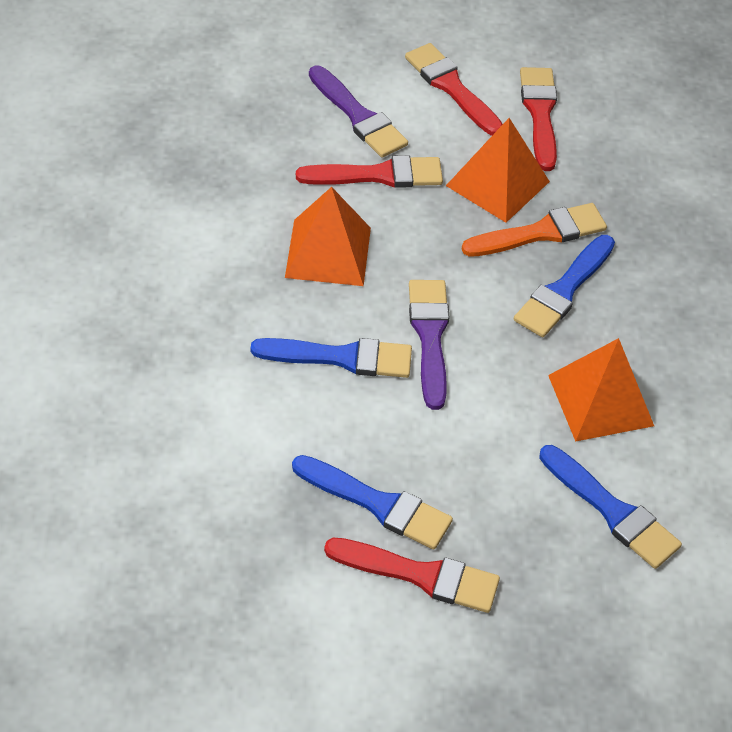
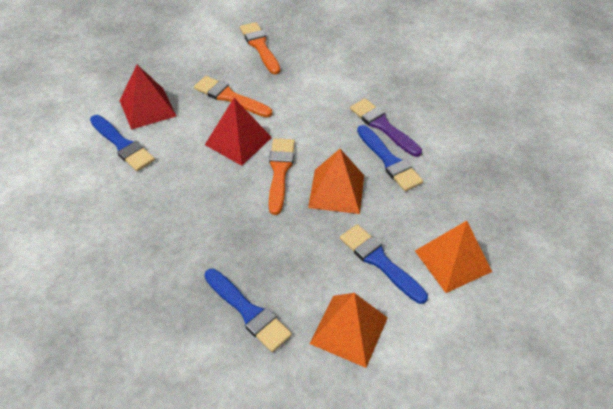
orange brush: [461,203,607,257] = 1 -> [194,76,272,117] [240,22,280,74] [269,138,295,215] = 3
purple brush: [309,65,408,158] [409,280,450,410] = 2 -> [350,98,422,157] = 1
red brush: [296,155,443,188] [324,538,500,613] [405,43,503,136] [520,67,557,171] = 4 -> none = 0
red pyramid: none = 0 -> [119,65,176,130] [205,98,272,166] = 2

